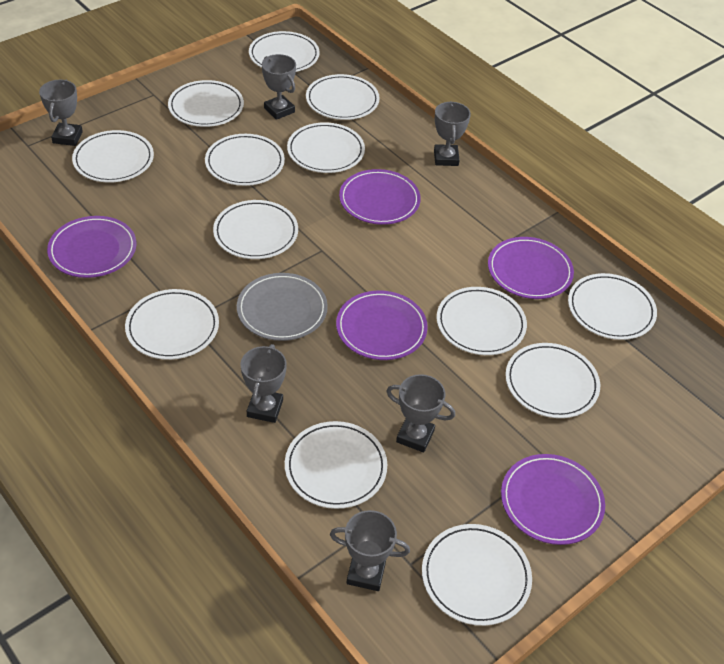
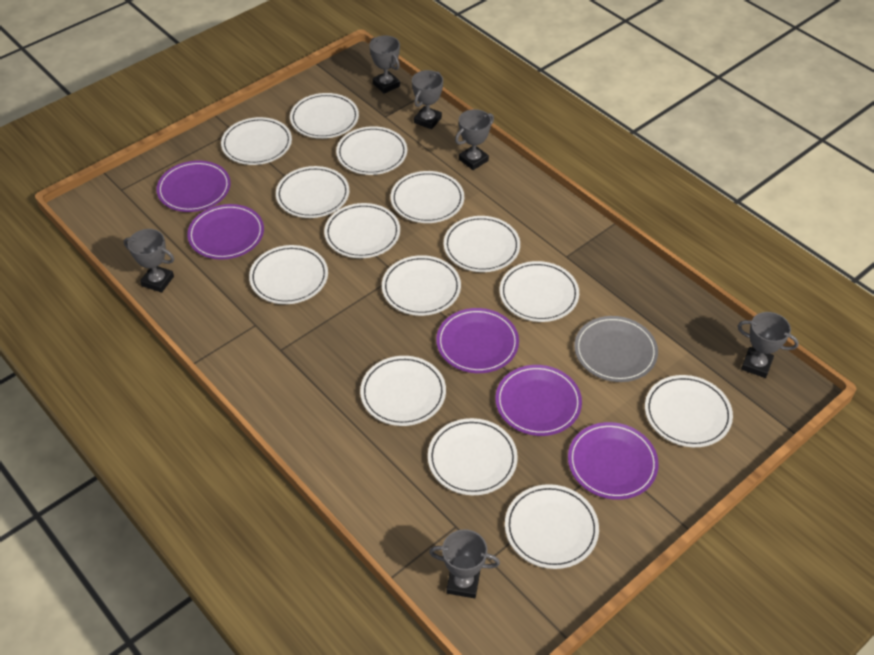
white plate: [72,130,154,183] [125,289,219,360] [168,80,244,127] [205,134,285,186] [213,200,298,259] [249,31,320,72] [285,421,387,509] [287,122,365,173] [306,74,380,120] [422,524,532,626] [437,287,527,355] [505,343,600,418] [568,273,657,340] = 13 -> [221,117,292,165] [249,245,328,304] [276,166,349,218] [290,93,359,139] [324,203,400,258] [336,126,407,175] [360,356,446,426] [382,255,461,316] [391,171,464,223] [428,418,518,495] [444,216,520,272] [500,261,579,322] [505,484,599,569] [645,375,733,447] = 14

